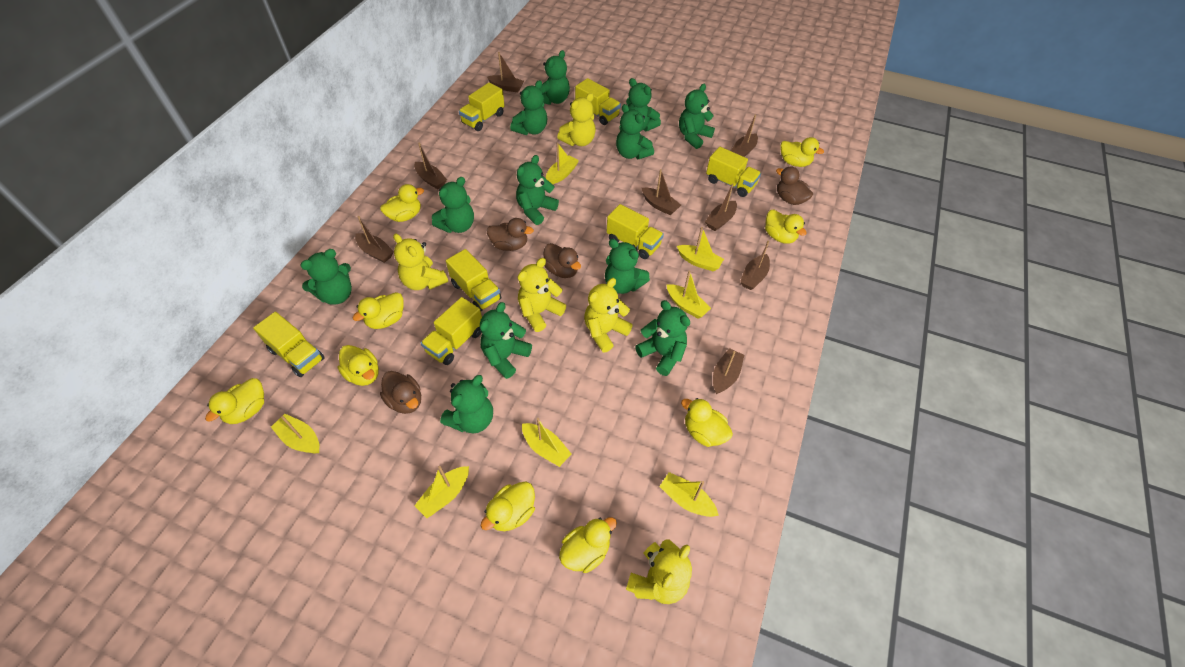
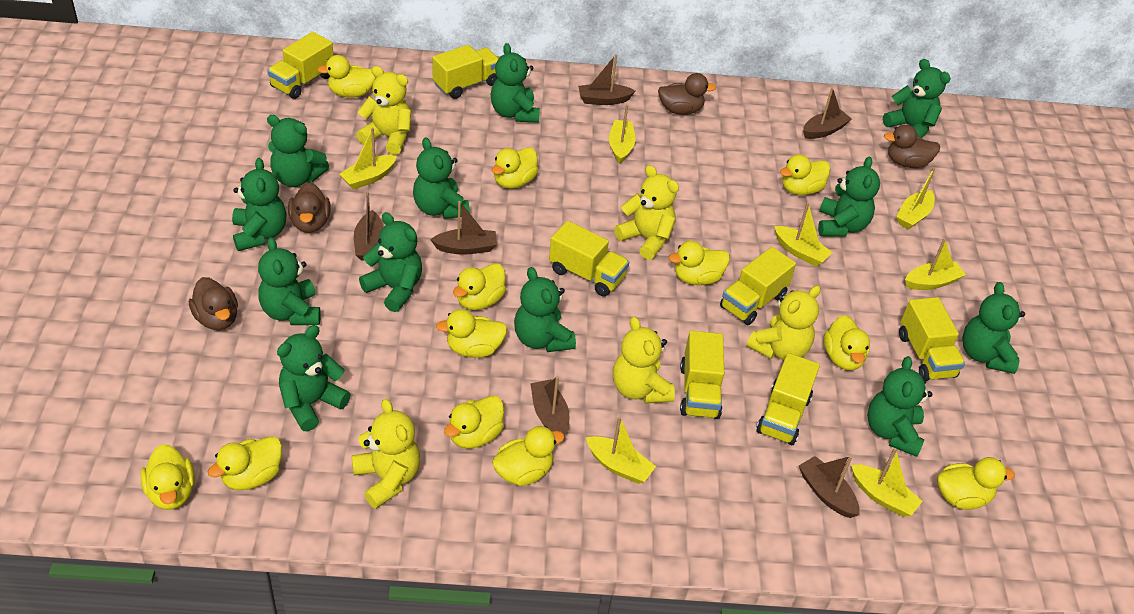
brown boat: [355,216,394,263] [414,143,447,189] [487,52,524,92] [642,169,681,215] [705,184,737,231] [713,348,744,394] [731,115,758,157] [740,241,770,290] = 8 -> [354,191,383,260] [430,201,497,255] [530,376,569,436] [578,54,635,105] [799,456,860,518] [803,88,851,139] = 6
yellow duck: [205,378,264,424] [338,345,379,386] [352,292,404,329] [380,184,424,222] [481,482,535,531] [559,517,617,573] [681,398,733,447] [765,210,807,244] [780,137,824,167] = 9 -> [141,444,195,510] [208,436,282,490] [317,55,376,98] [436,309,507,358] [444,395,504,449] [453,263,506,310] [492,147,538,189] [492,426,565,486] [669,241,730,285] [780,154,830,195] [824,315,870,370] [937,457,1015,510] = 12

